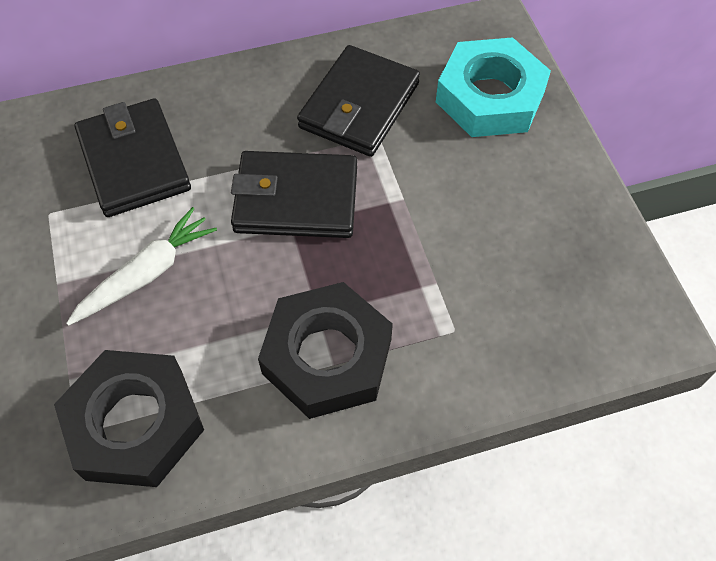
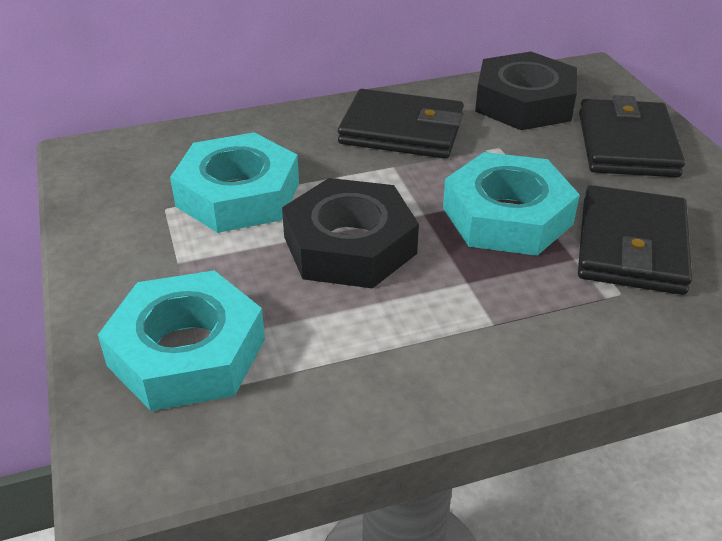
turquoise nut: [436,37,551,137] = 1 -> [98,270,265,411] [170,133,299,233] [443,152,580,256] = 3
white carrot: [66,207,217,326] = 1 -> none = 0

